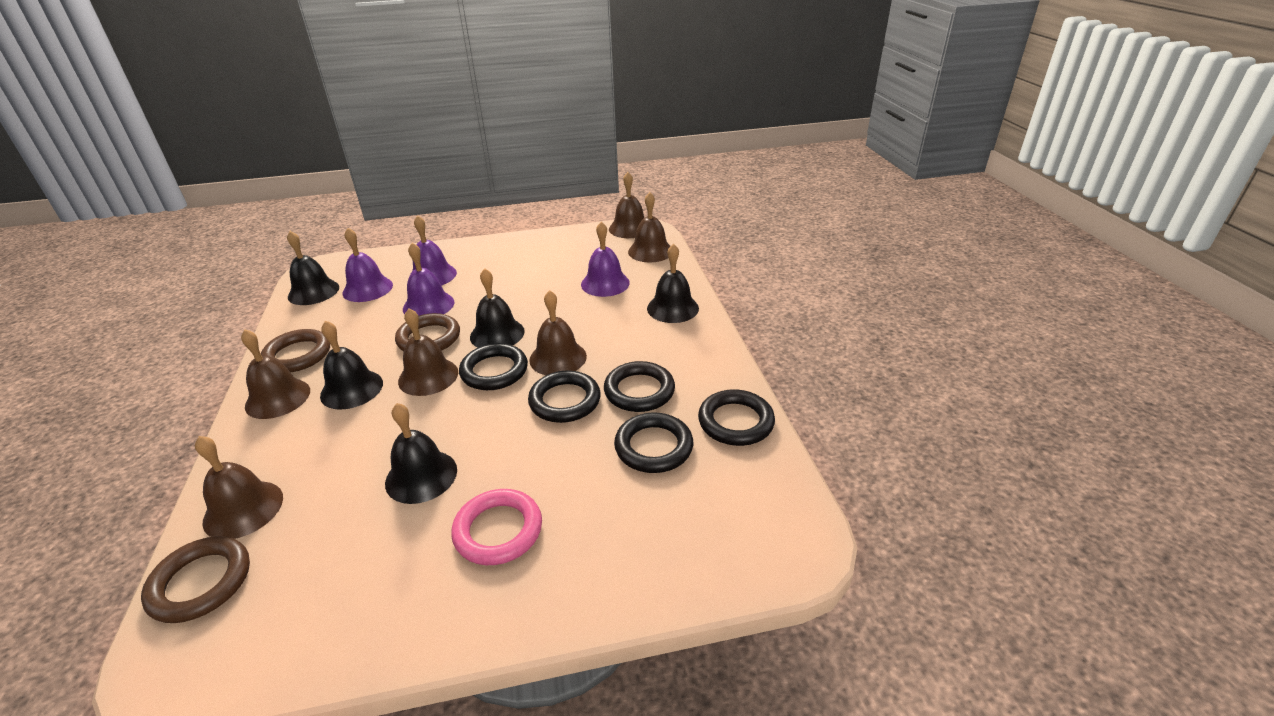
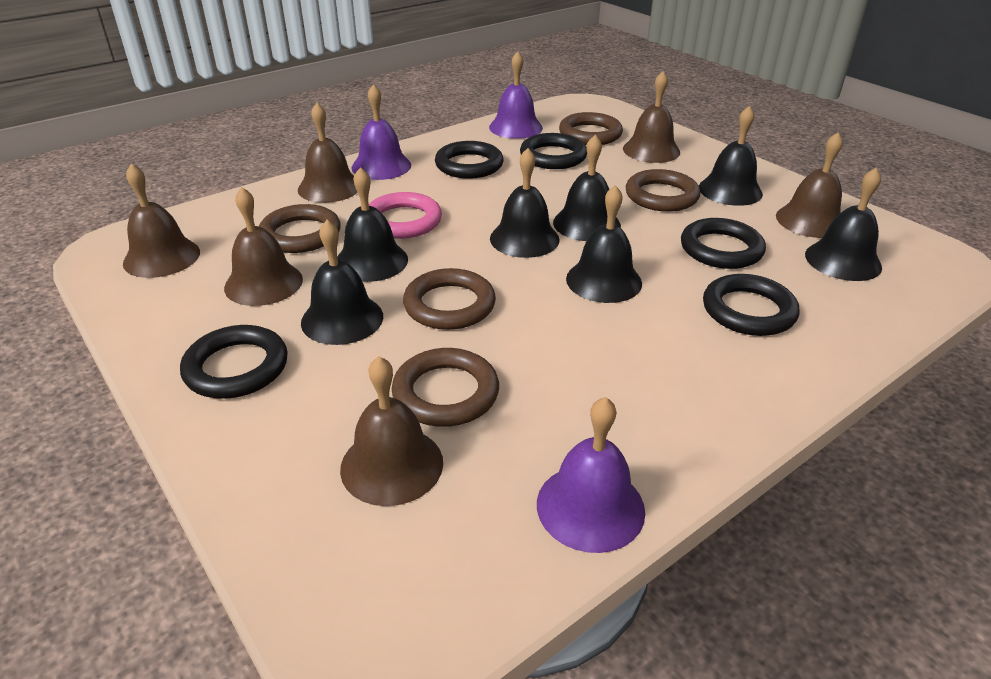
black bell: [287,231,339,305] [320,320,383,410] [385,403,457,504] [470,268,525,348] [647,244,699,323] = 5 -> [301,220,383,345] [337,167,408,282] [490,148,560,258] [553,135,621,241] [566,185,642,303] [699,106,763,206] [805,168,882,281] = 7
brown ring: [141,536,250,623] [261,329,330,372] [395,313,460,351] = 3 -> [259,204,341,253] [392,348,499,427] [403,268,496,330] [559,112,623,145] [625,169,700,212] = 5
purple bell: [342,228,393,302] [403,243,455,316] [412,215,457,286] [581,222,630,297] = 4 -> [352,84,411,180] [489,51,543,139] [537,397,645,553] = 3

